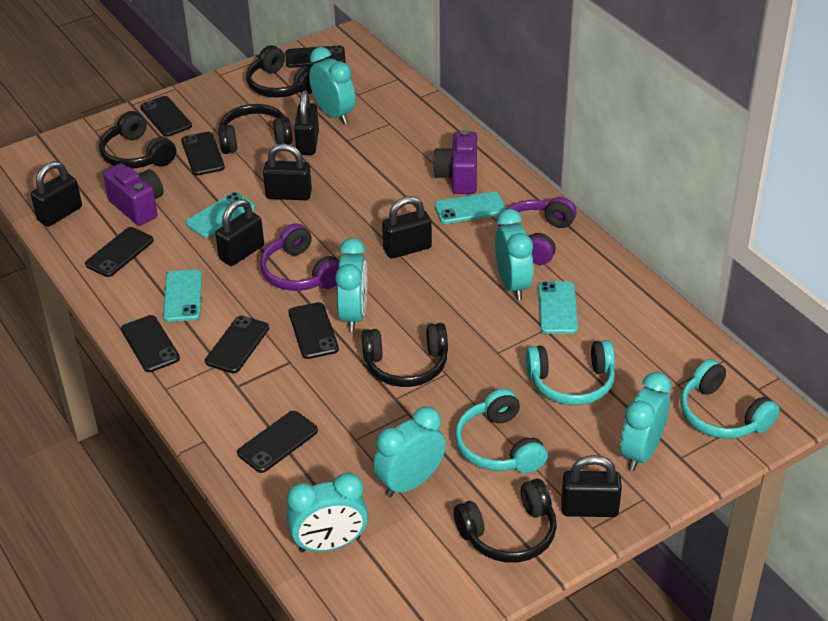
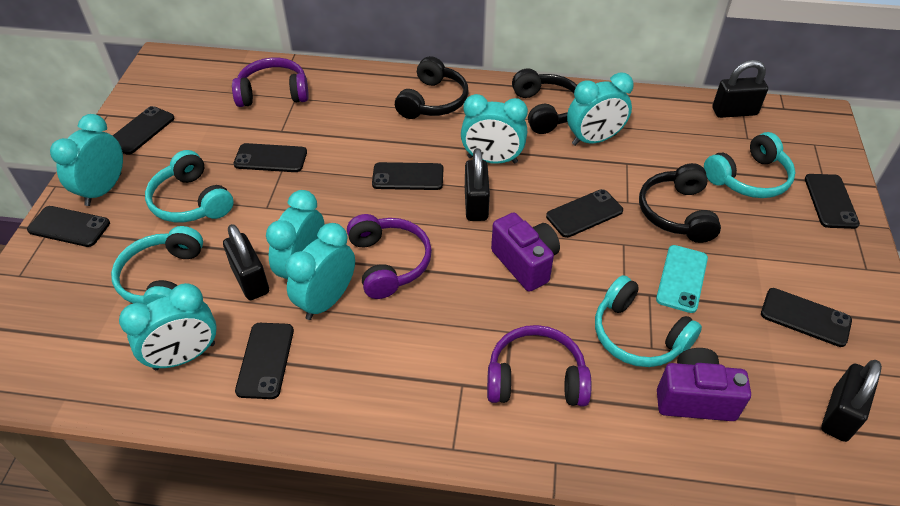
black headphones: [99,111,176,168] [218,104,293,154] [246,45,312,98] [361,323,448,387] [454,479,557,563] = 5 -> [395,56,469,119] [512,69,577,134] [639,163,721,243] = 3
black padlock: [31,161,82,227] [215,199,264,266] [263,144,312,200] [294,91,319,155] [382,196,432,259] [561,455,622,517] = 6 -> [223,224,269,300] [465,148,490,221] [712,60,768,118] [821,360,882,442] = 4
purple headphones: [260,223,339,291] [498,197,577,265] = 2 -> [232,58,309,107] [347,214,432,299] [487,325,591,407] = 3
turquoise headphones: [455,389,548,473] [526,340,615,405] [680,359,780,439] = 3 -> [111,226,203,305] [145,150,234,222] [595,275,702,367] [704,132,796,198] = 4
turquoise phone: [163,270,202,322] [186,192,255,238] [435,192,506,224] [538,281,578,334] = 4 -> [656,245,708,313] = 1

